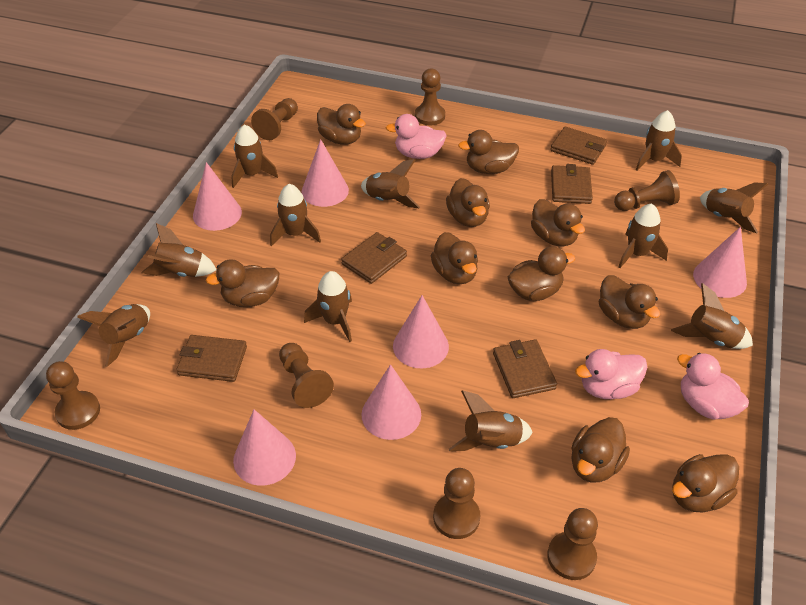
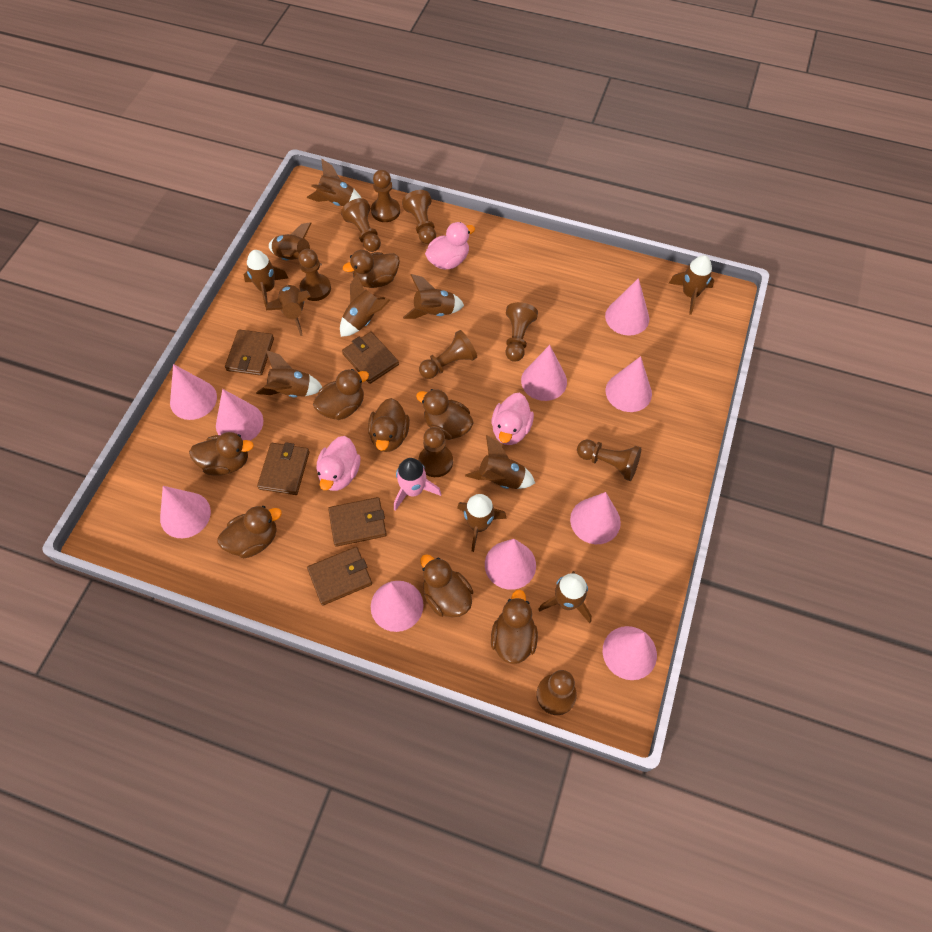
brown duck: [206,259,280,307] [317,104,366,145] [431,232,478,284] [446,178,490,227] [458,130,519,174] [508,246,575,301] [531,199,585,247] [571,417,630,482] [599,275,660,329] [672,454,739,513] = 10 -> [189,432,254,476] [217,506,282,558] [313,369,369,420] [343,250,400,288] [368,398,410,452] [416,389,474,440] [420,554,473,617] [491,589,538,664] = 8
brown pawn: [46,361,100,430] [251,98,298,140] [279,343,334,408] [415,69,445,125] [433,468,480,539] [547,508,598,580] [614,170,680,211] = 7 -> [298,249,331,301] [341,198,381,252] [371,170,400,222] [402,190,436,244] [419,330,477,379] [419,427,453,477] [505,302,538,362] [536,670,577,715] [577,440,641,481] = 9
pink cone: [193,162,242,231] [233,409,296,486] [302,139,349,207] [361,364,421,440] [393,295,449,368] [693,227,747,298] = 6 -> [160,486,211,538] [170,364,217,420] [216,389,263,441] [371,581,424,632] [485,539,536,590] [521,345,567,401] [570,492,621,544] [603,626,657,680] [605,278,649,336] [605,356,652,412] = 10
pink rocket: none = 0 -> [394,458,441,511] = 1

